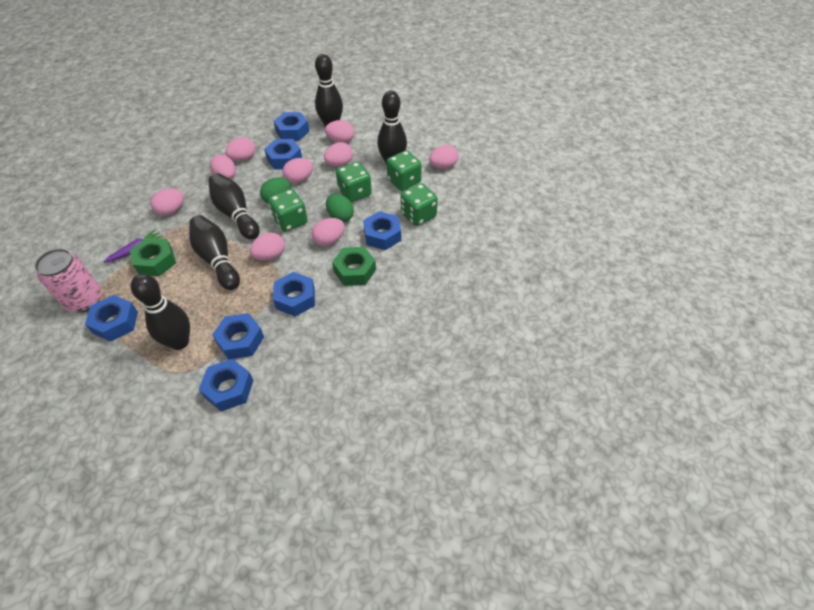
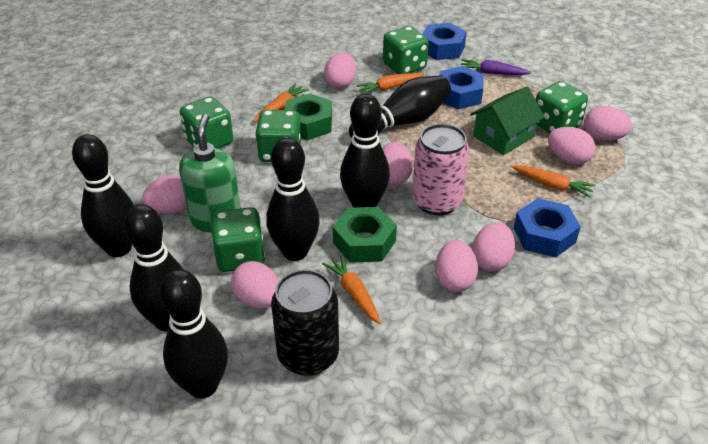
black bowling pin: [131,274,190,350] [189,215,240,290] [208,173,260,240] [315,54,343,127] [377,91,407,165] = 5 -> [72,134,134,257] [124,204,184,331] [160,269,228,399] [266,138,320,261] [340,94,390,207] [349,75,451,138] = 6
black can: none = 0 -> [271,269,339,376] = 1
blue nut: [85,295,138,342] [199,359,253,411] [212,313,264,359] [264,139,302,170] [273,112,309,141] [273,272,315,317] [363,211,401,250] = 7 -> [423,23,467,60] [439,66,484,109] [514,198,581,257] = 3
green dice: [268,189,308,232] [336,162,372,202] [387,150,422,191] [401,183,438,226] = 4 -> [180,97,233,149] [211,207,265,272] [255,110,301,162] [383,26,429,74] [536,81,588,133] = 5
green egg: [260,177,291,204] [326,194,354,222] = 2 -> none = 0
green house: none = 0 -> [470,87,544,155] = 1
green soap dispenser: none = 0 -> [179,114,241,233] = 1
orange carrot: none = 0 -> [254,84,309,122] [322,255,381,324] [356,73,424,94] [512,165,596,198] = 4
pink egg: [151,188,184,216] [210,155,236,179] [225,137,255,161] [250,233,285,260] [283,158,313,184] [312,218,345,246] [324,142,353,167] [325,120,354,143] [429,145,458,169] = 9 -> [142,175,187,214] [231,261,279,308] [324,52,356,89] [382,142,413,185] [435,240,478,292] [472,222,515,271] [548,127,595,165] [584,106,632,141] = 8

